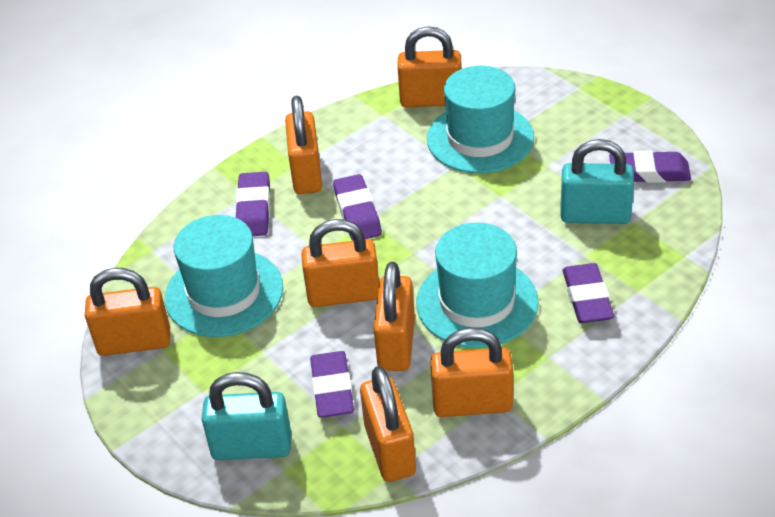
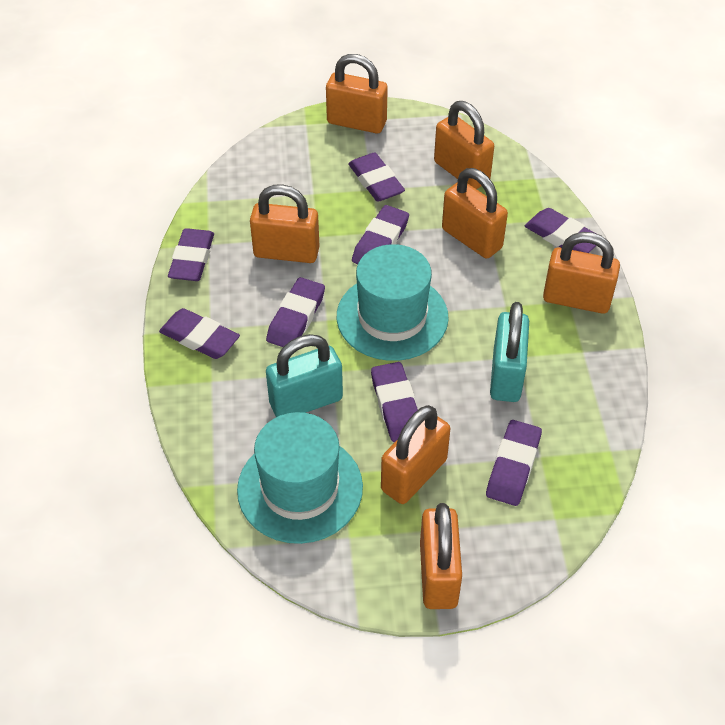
purple eraser: [236,172,270,236] [310,351,354,418] [333,174,382,241] [562,263,614,323] [609,150,691,183] = 5 -> [159,308,240,359] [168,228,214,281] [266,277,325,347] [348,152,405,202] [352,205,409,264] [371,362,418,442] [486,420,542,506] [525,208,596,253] = 8
turquoise hat: [165,215,283,337] [416,222,539,348] [427,66,534,174] = 3 -> [237,412,363,544] [337,244,449,361] = 2

